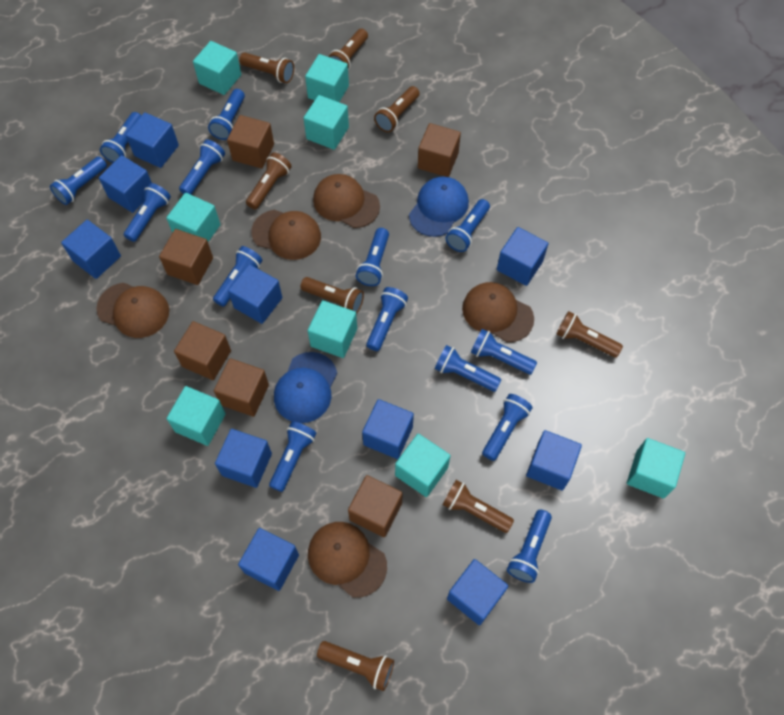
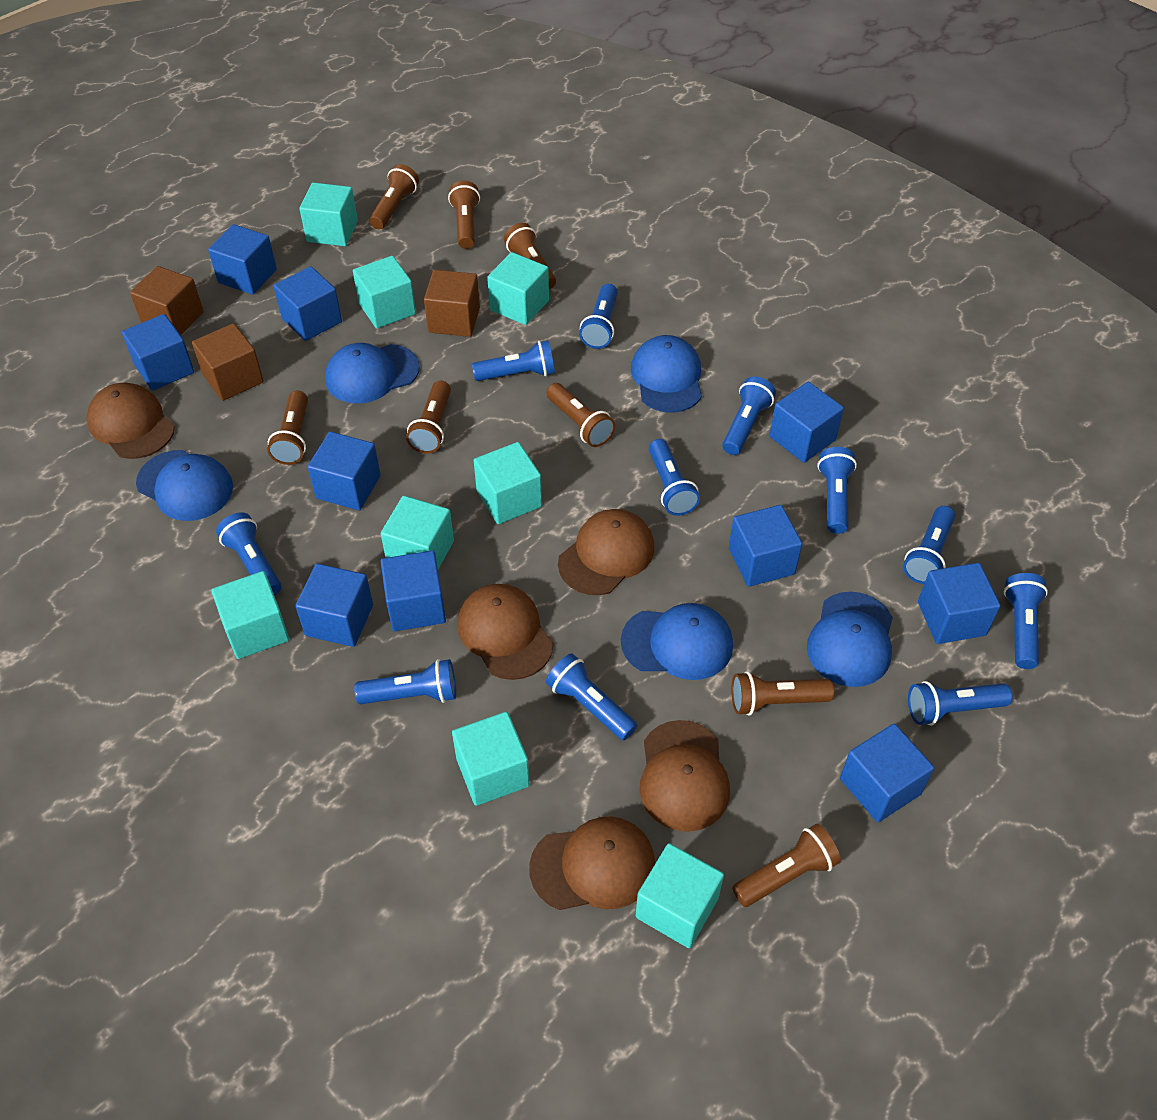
blue cap: [274,352,337,423] [409,176,469,237] = 2 -> [136,450,233,521] [325,343,420,403] [621,603,733,680] [631,335,702,413] [807,592,893,687] = 5
blue flashlight: [50,156,107,205] [100,112,141,163] [124,183,171,242] [179,139,225,195] [208,89,245,140] [213,246,262,307] [269,421,317,492] [356,228,389,286] [366,287,408,351] [435,345,501,392] [446,199,490,252] [471,329,537,374] [482,394,533,461] [507,510,552,583] = 14 -> [216,512,282,596] [354,659,456,704] [472,340,555,381] [546,653,637,740] [579,284,618,349] [649,439,700,516] [722,376,776,455] [817,447,857,534] [903,506,955,584] [908,681,1012,725] [1004,573,1048,669] = 11
brown cube: [159,229,213,285] [174,321,231,380] [214,358,269,417] [227,115,274,168] [348,475,403,537] [418,123,461,177] = 6 -> [130,266,204,335] [192,323,264,401] [424,270,480,337] = 3

